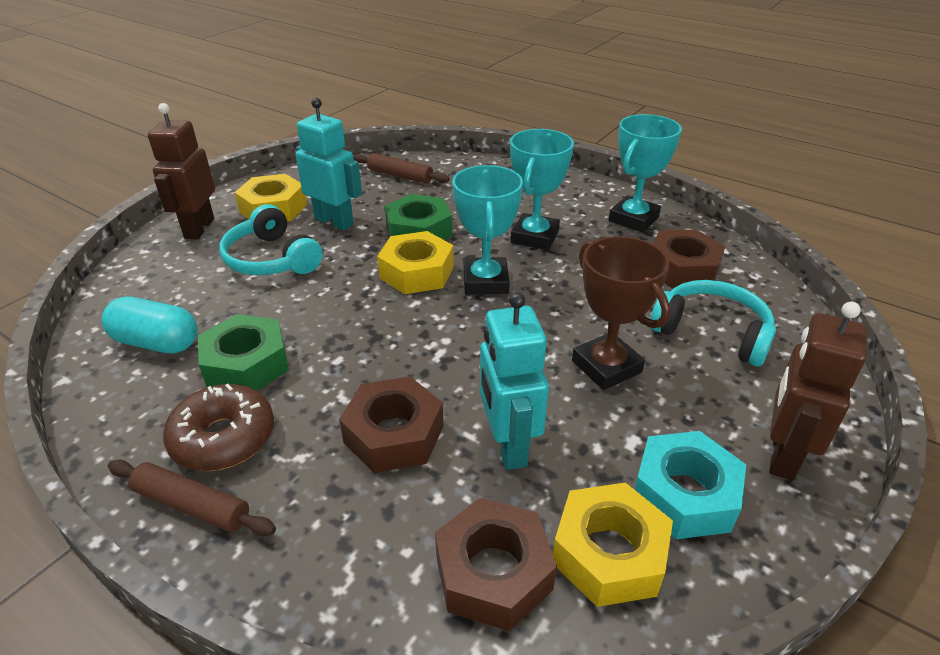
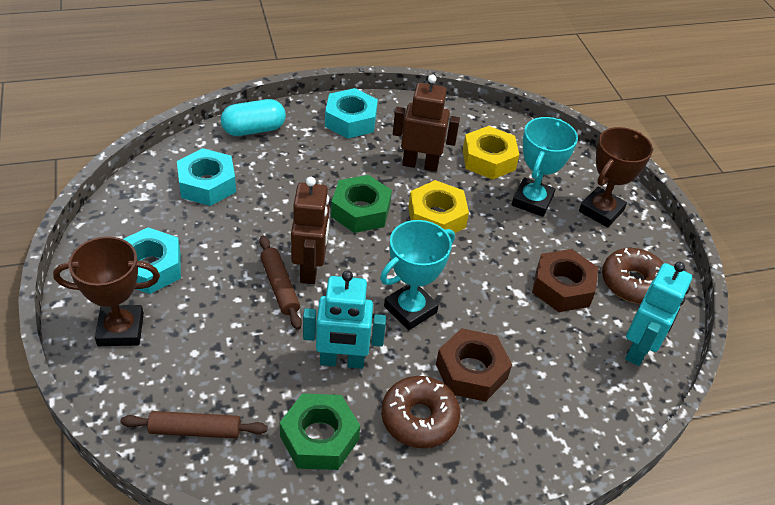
brown donut: [163,384,274,471] = 1 -> [381,376,461,448] [602,248,664,304] = 2
brown nut: [339,376,443,473] [435,498,557,631] [653,230,726,289] = 3 -> [436,328,512,402] [532,249,598,312] = 2
brown trophy: [572,236,670,390] = 1 -> [53,236,160,346] [579,127,653,228] = 2
turquoise headphones: [219,204,323,275] [650,280,776,366] = 2 -> none = 0
turquoise nut: [634,431,746,539] = 1 -> [123,227,181,294] [177,148,236,206] [325,88,378,139] = 3
turquoise trophy: [452,165,523,295] [510,129,574,250] [609,114,682,232] = 3 -> [380,220,455,330] [511,117,578,217] = 2
yellow nut: [235,174,307,221] [377,231,454,294] [553,482,673,607] = 3 -> [408,180,469,233] [463,126,519,180] = 2

